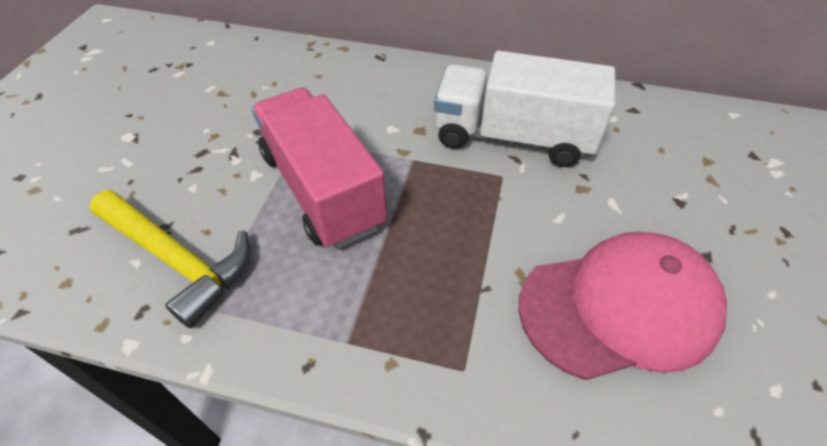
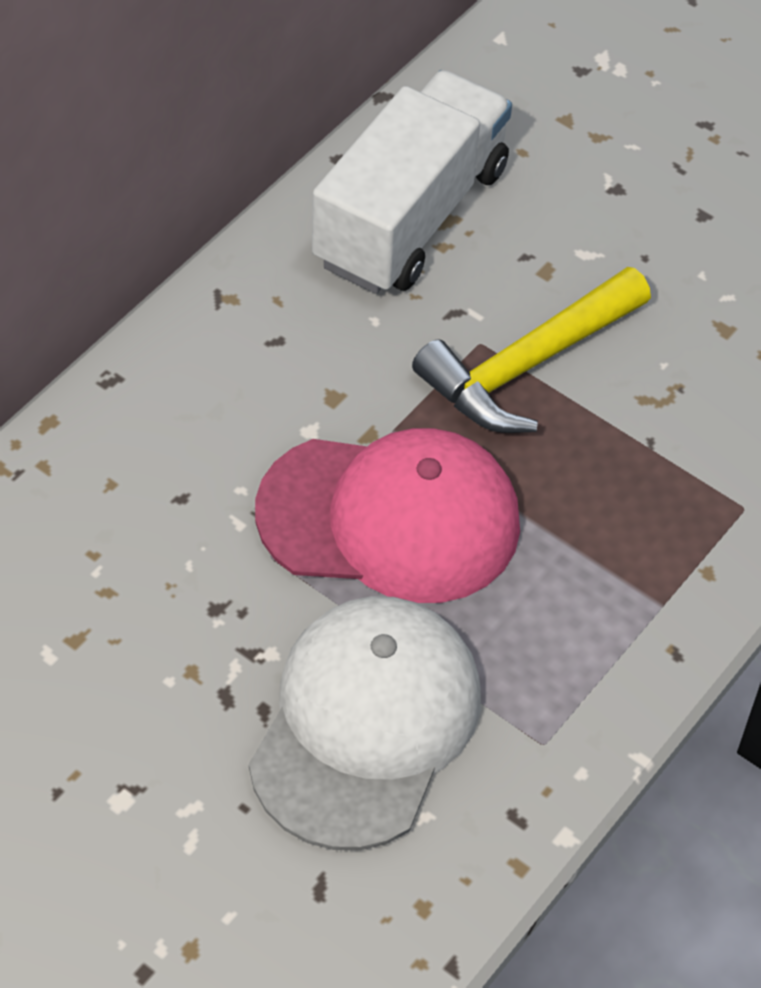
pink truck: [252,88,387,249] = 1 -> none = 0
white cap: none = 0 -> [249,596,481,850] = 1

